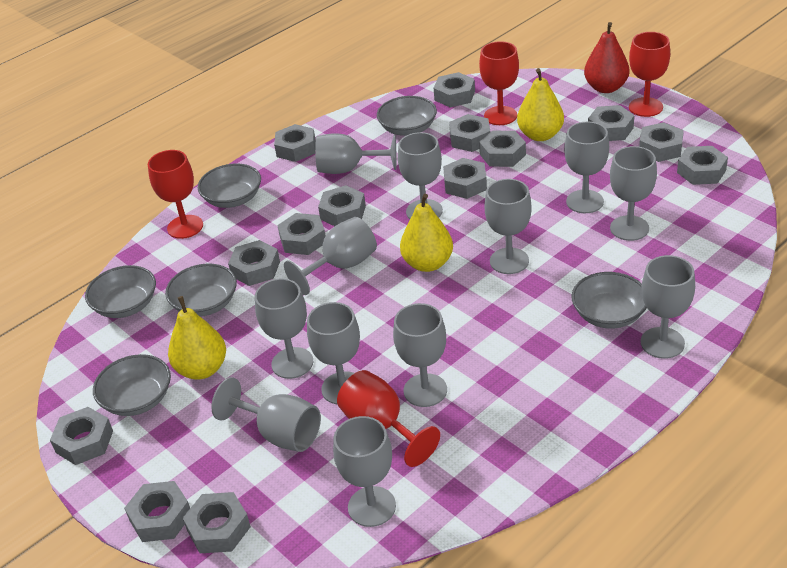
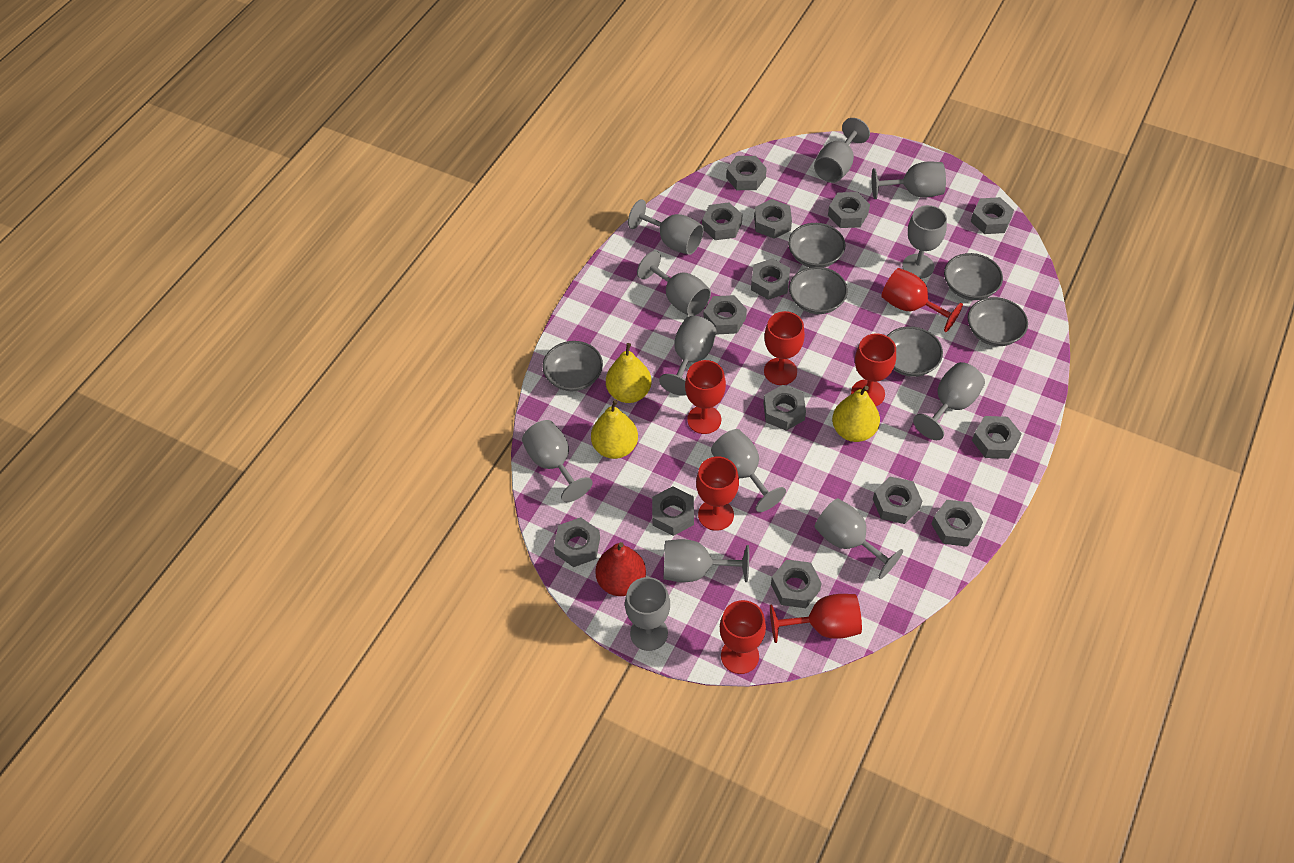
red goblet: [148,150,203,239] [337,370,440,467] [479,41,519,125] [629,32,670,117] = 4 -> [685,360,726,434] [696,457,739,531] [720,600,766,674] [764,311,805,385] [770,594,862,643] [851,333,896,406] [881,268,963,332] = 7

